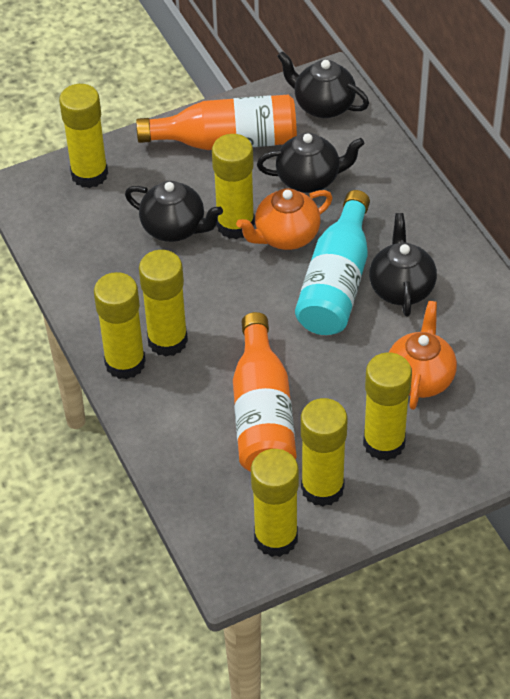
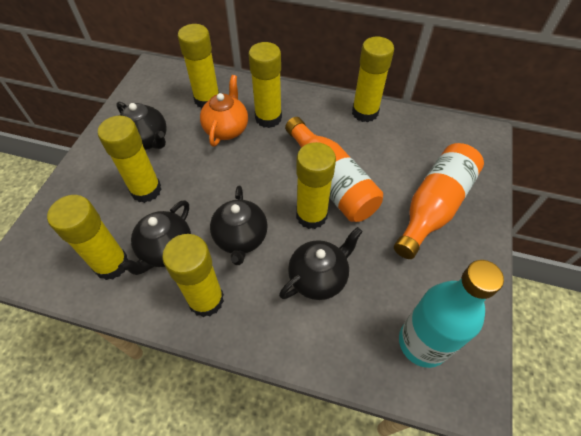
orange teapot: [236,188,333,250] [389,301,457,410] = 2 -> [200,75,248,147] = 1

